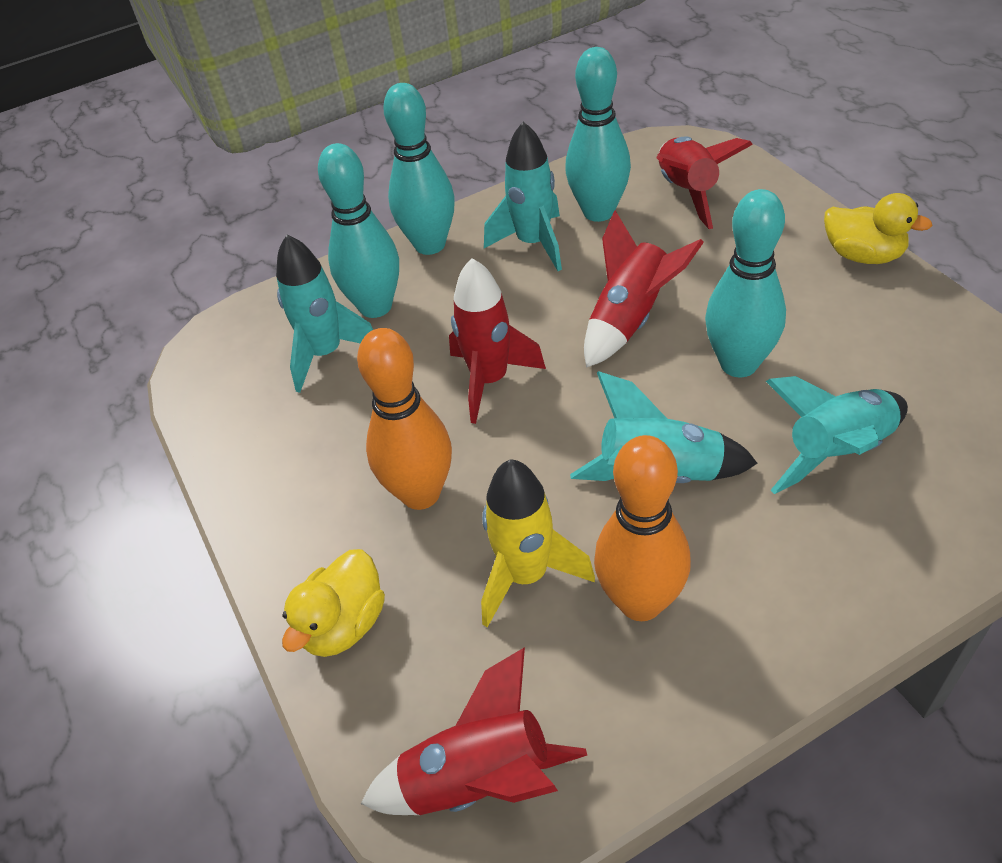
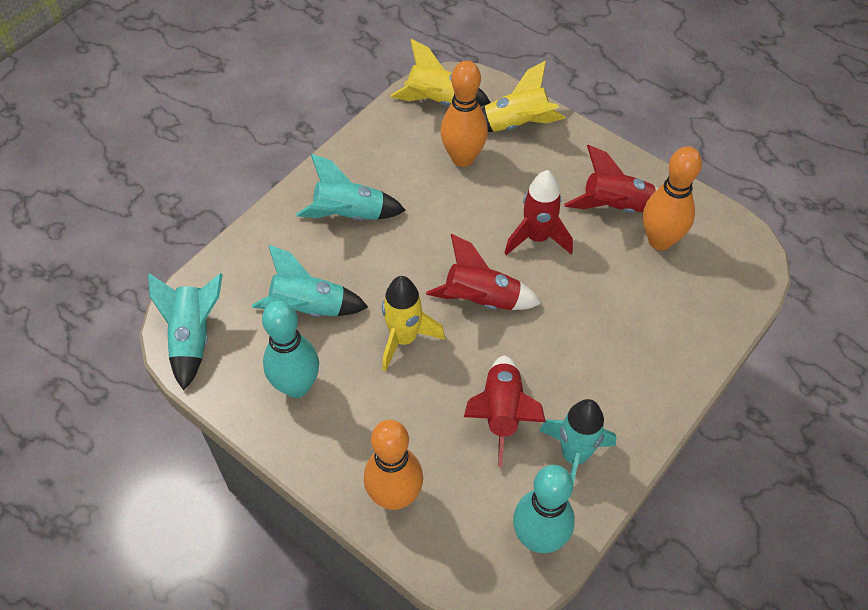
orange bowling pin: [357,328,452,510] [594,435,691,621] = 2 -> [364,420,423,510] [440,61,488,167] [643,146,702,250] = 3
turquoise bowling pin: [318,143,399,318] [383,83,455,255] [565,47,631,222] [705,189,786,377] = 4 -> [262,301,319,398] [513,465,575,553] = 2
yellow duck: [282,549,385,657] [824,193,932,264] = 2 -> none = 0
yellow rocket: [481,459,595,627] = 1 -> [382,276,445,371] [391,39,491,106] [482,60,565,132] = 3

